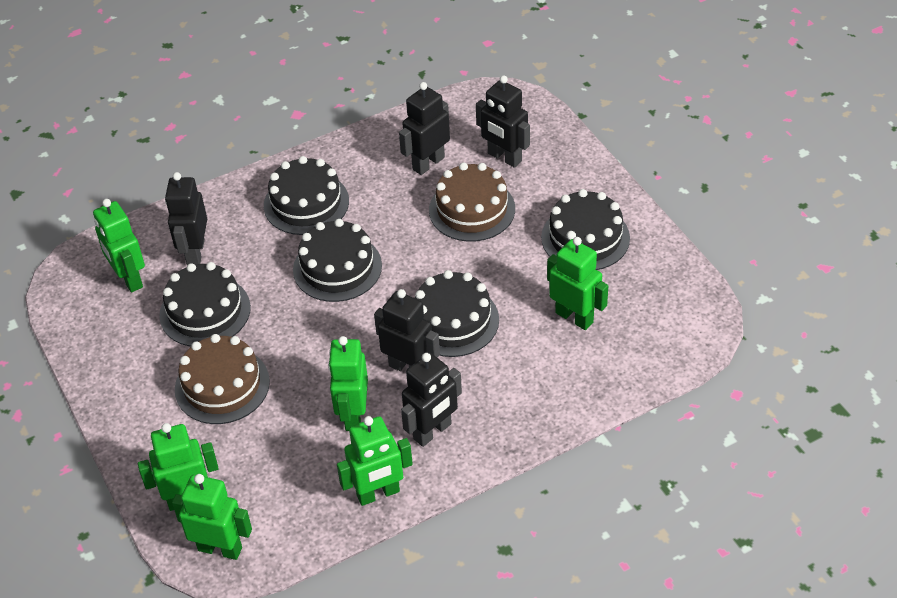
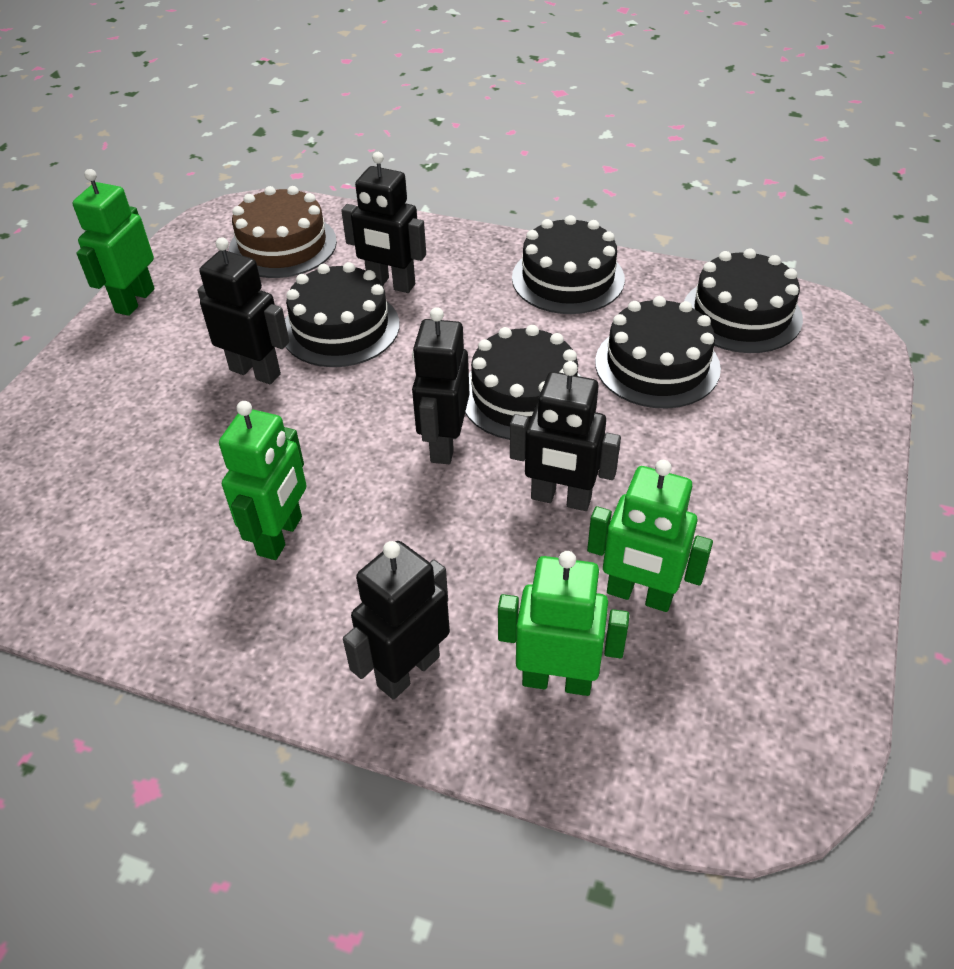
brown cake: [175,334,270,424] [429,163,515,242] = 2 -> [229,186,337,278] = 1
green robot: [93,199,145,292] [138,423,219,511] [172,474,252,560] [328,336,368,431] [337,416,413,506] [547,237,608,330] = 6 -> [73,169,155,316] [219,401,307,560] [498,551,629,696] [587,460,713,612] = 4

